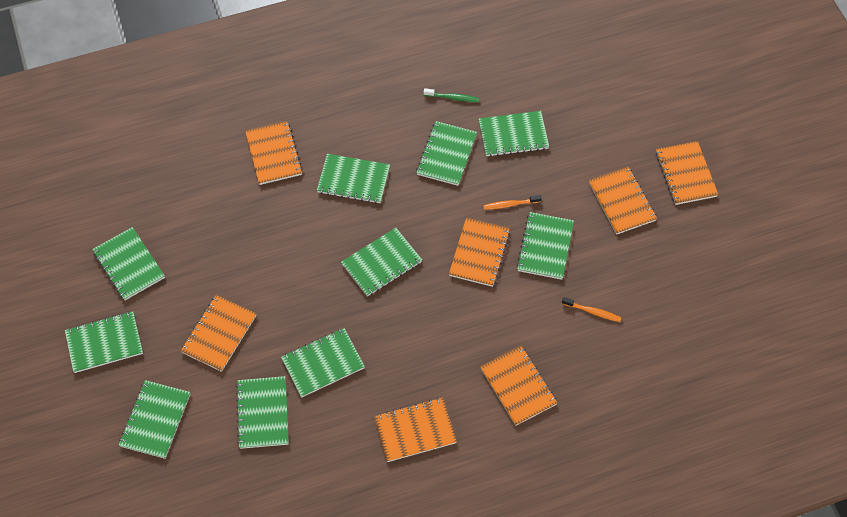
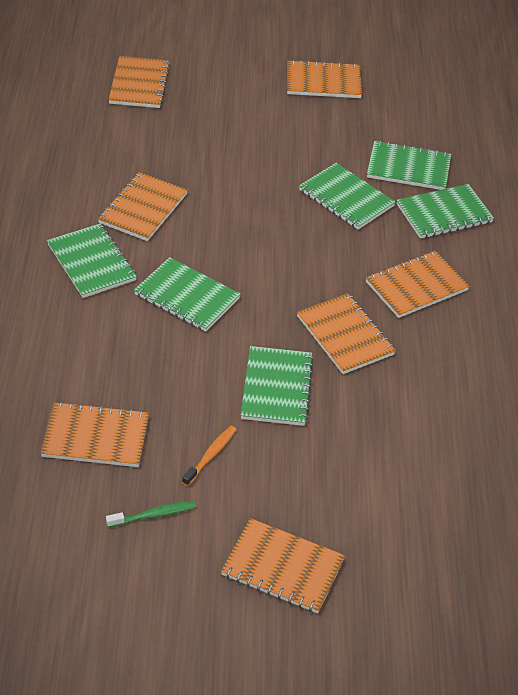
green notebook: [65,311,143,373] [92,227,165,300] [119,380,190,459] [236,376,289,449] [281,328,365,398] [317,154,390,204] [341,228,422,297] [416,121,477,186] [479,111,549,157] [517,212,574,280] = 10 -> [47,224,137,298] [134,257,240,332] [241,346,314,426] [299,163,396,229] [367,141,451,190] [397,184,494,239] = 6
orange toothbrush: [483,195,541,210] [562,297,621,322] = 2 -> [182,426,236,486] = 1

